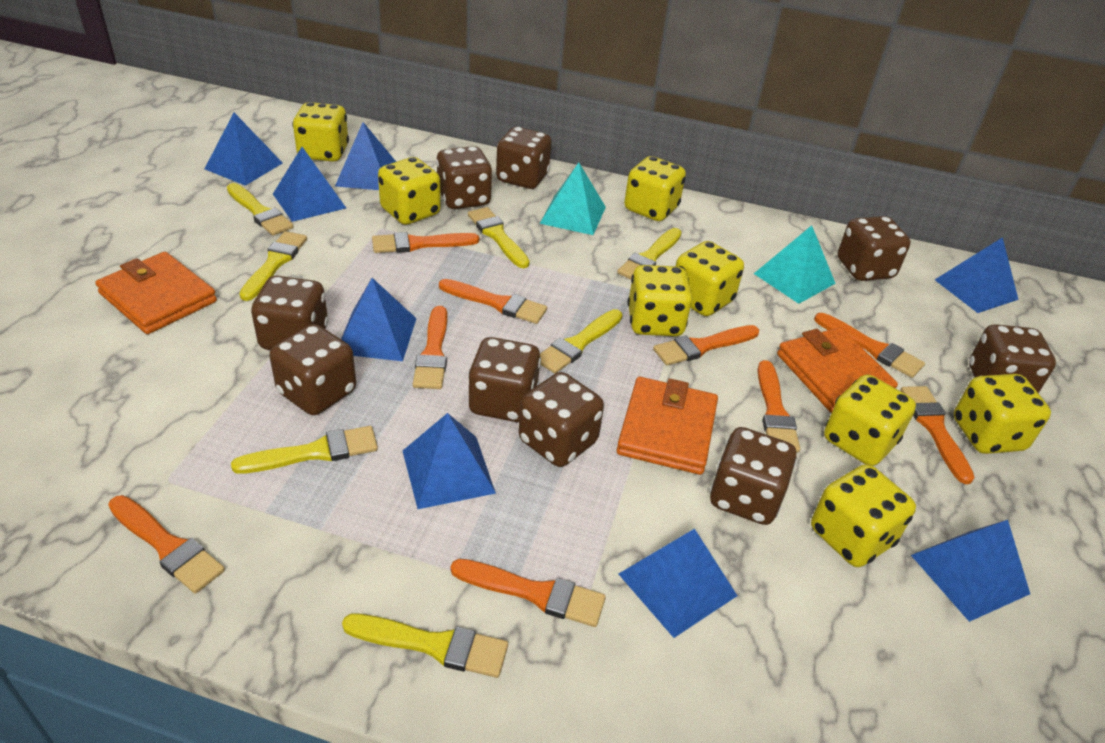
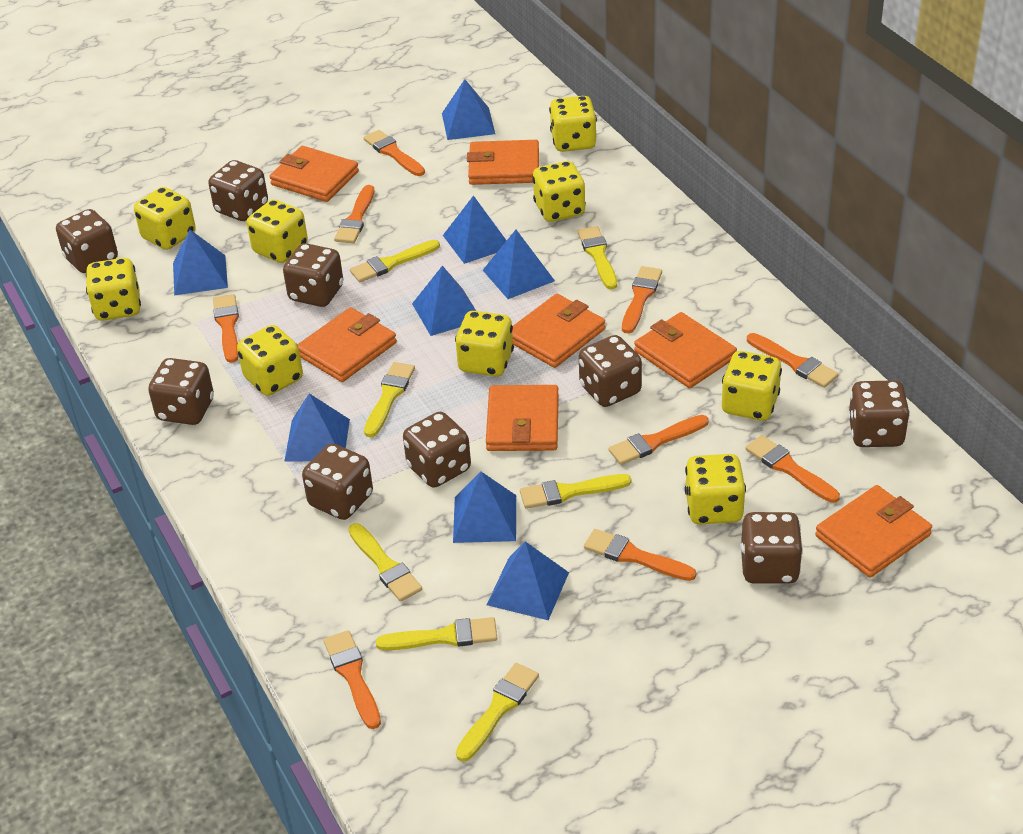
orange wallet: [95,252,217,334] [617,377,718,475] [777,327,898,413] = 3 -> [269,146,359,202] [297,307,397,382] [467,140,539,185] [486,385,559,451] [512,294,605,368] [634,312,737,388] [815,485,932,578] = 7
turquoise pyramid: [540,163,606,235] [754,225,836,304] = 2 -> none = 0
yellow dice: [292,102,349,162] [378,157,441,225] [624,156,686,221] [628,265,692,336] [676,241,744,316] [811,464,916,567] [824,374,916,466] [954,374,1051,454] = 8 -> [86,258,141,321] [134,187,196,250] [237,325,303,396] [247,199,308,263] [455,311,514,376] [532,161,586,222] [549,96,597,152] [685,454,746,524] [722,351,782,421] = 9

